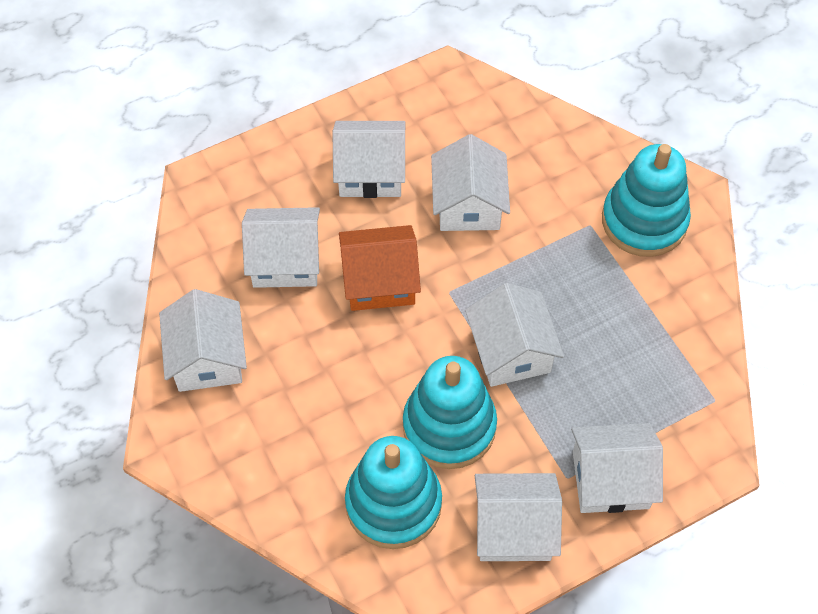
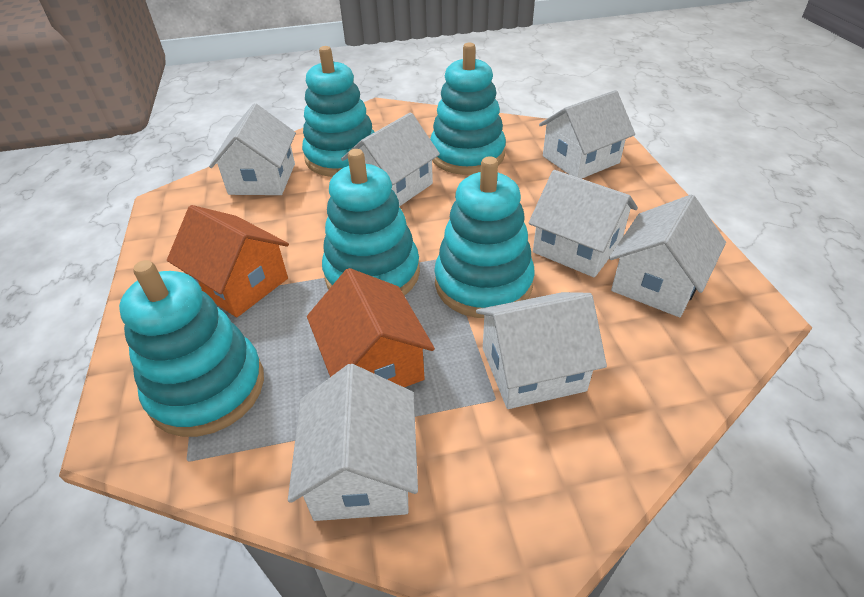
orange house: [339,225,421,311] = 1 -> [167,205,289,317] [307,268,435,387] = 2
turquoise stacking toy: [345,436,442,549] [403,356,497,469] [602,144,691,257] = 3 -> [119,260,264,437] [302,46,374,177] [322,149,420,296] [430,42,506,175] [434,157,535,318] = 5

